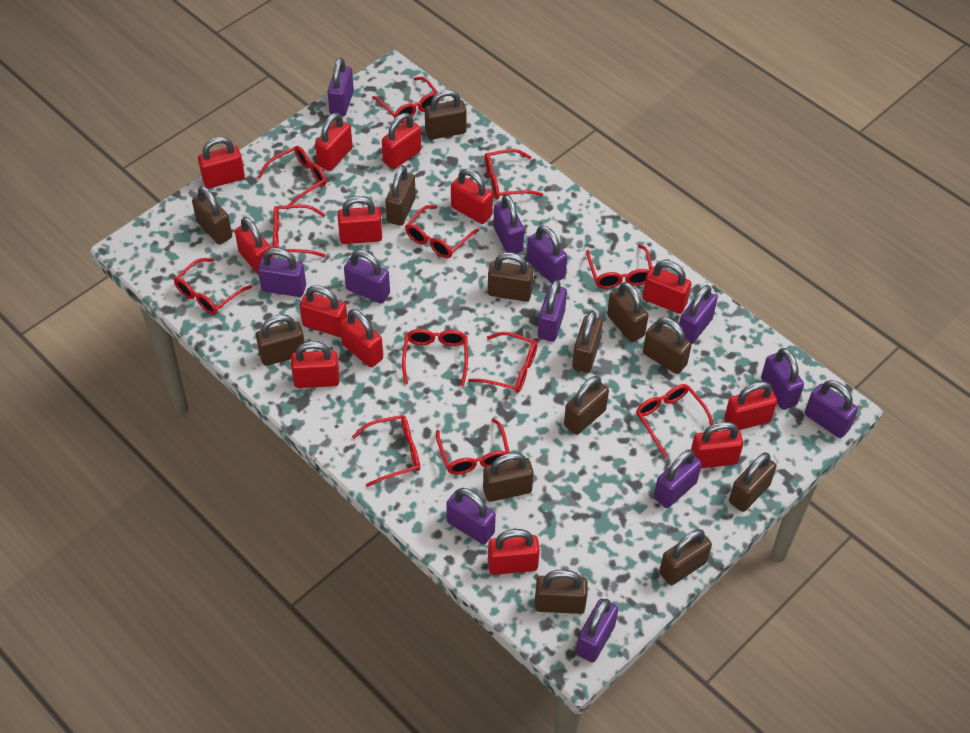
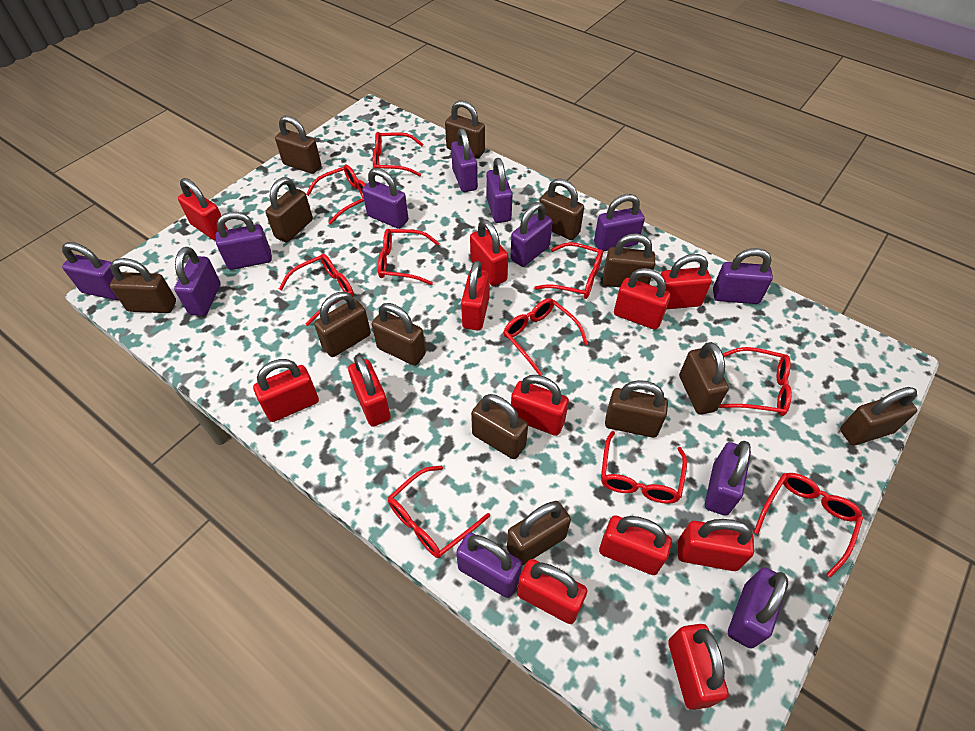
red glasses: [174,258,252,315] [258,146,327,210] [273,205,326,257] [352,415,420,487] [372,77,440,123] [402,329,468,386] [405,205,479,258] [436,418,510,475] [468,332,538,393] [485,149,543,199] [586,244,652,289] [636,384,713,457] = 12 -> [279,254,354,326] [306,165,366,225] [373,132,423,176] [378,229,439,285] [388,465,490,558] [503,298,588,376] [534,242,603,299] [601,431,687,504] [719,347,792,416] [754,473,863,577] = 10
red padlock: [198,137,245,189] [235,217,273,275] [291,341,340,388] [300,285,347,337] [315,113,353,171] [337,196,382,244] [340,309,383,367] [382,113,421,169] [451,169,493,224] [488,529,540,575] [643,260,691,314] [691,422,743,468] [724,381,777,430] = 13 -> [178,178,228,241] [253,359,319,422] [348,354,391,427] [461,261,490,330] [470,219,508,286] [511,375,569,436] [517,559,587,624] [599,515,672,575] [614,268,671,330] [657,254,712,309] [668,624,729,710] [678,519,754,571] = 12

